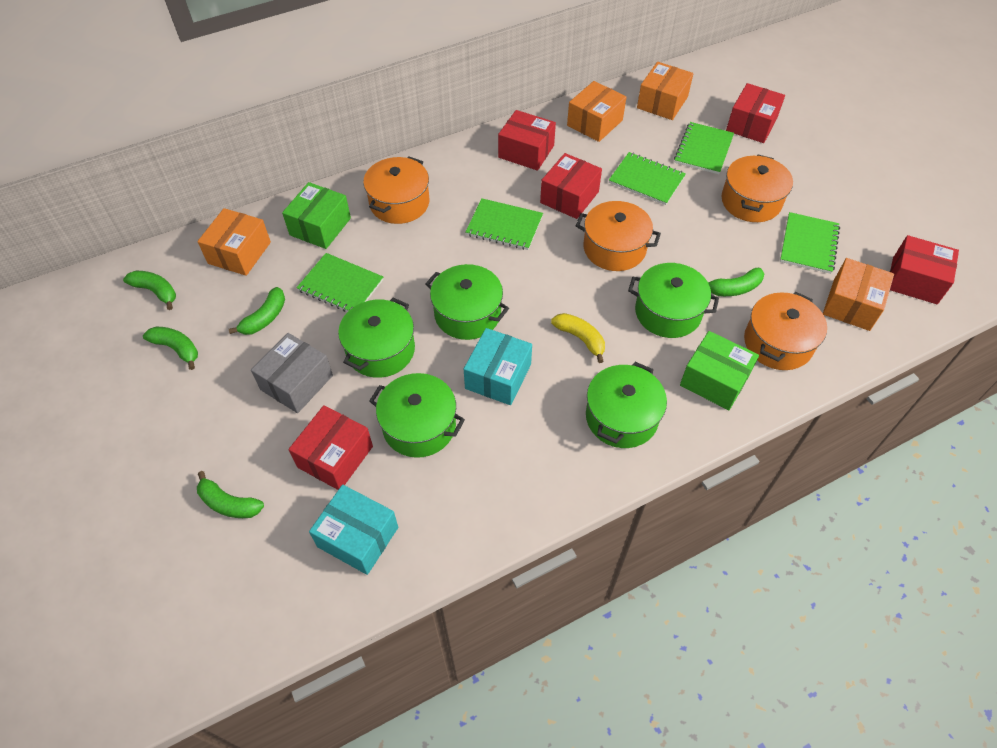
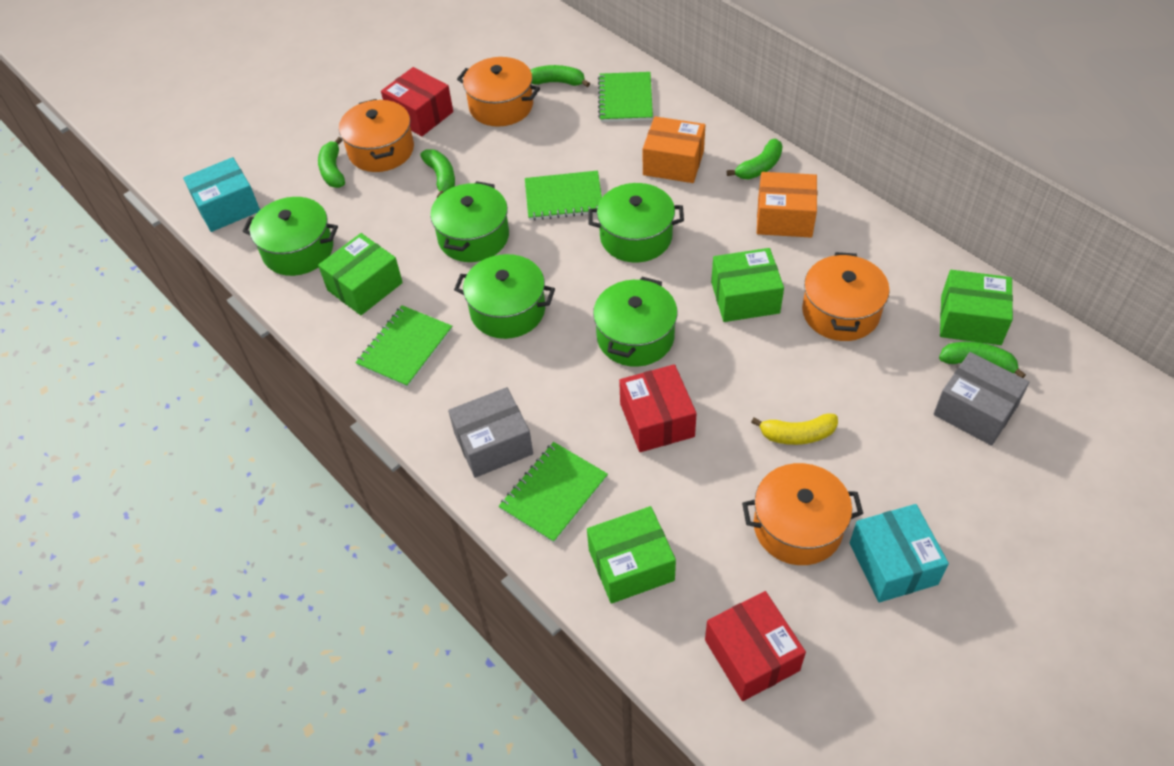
green box: [282,182,351,249] [680,331,759,410] = 2 -> [318,233,403,315] [587,506,676,604] [711,248,784,322] [940,270,1013,345] = 4
green notebook: [296,253,383,312] [466,198,543,250] [609,152,686,205] [674,122,734,174] [780,212,840,274] = 5 -> [355,305,452,388] [499,442,608,543] [525,171,602,221] [598,72,653,122] = 4
grey box: [251,333,333,413] = 1 -> [448,387,533,478] [933,352,1029,446] = 2
orange box: [197,208,271,276] [567,81,626,142] [637,62,693,120] [823,258,894,331] = 4 -> [643,116,705,183] [757,172,817,237] = 2
red box: [288,405,373,490] [498,110,556,171] [540,153,602,219] [726,83,785,143] [890,235,959,304] = 5 -> [381,67,453,136] [619,364,697,452] [705,591,806,701] = 3

